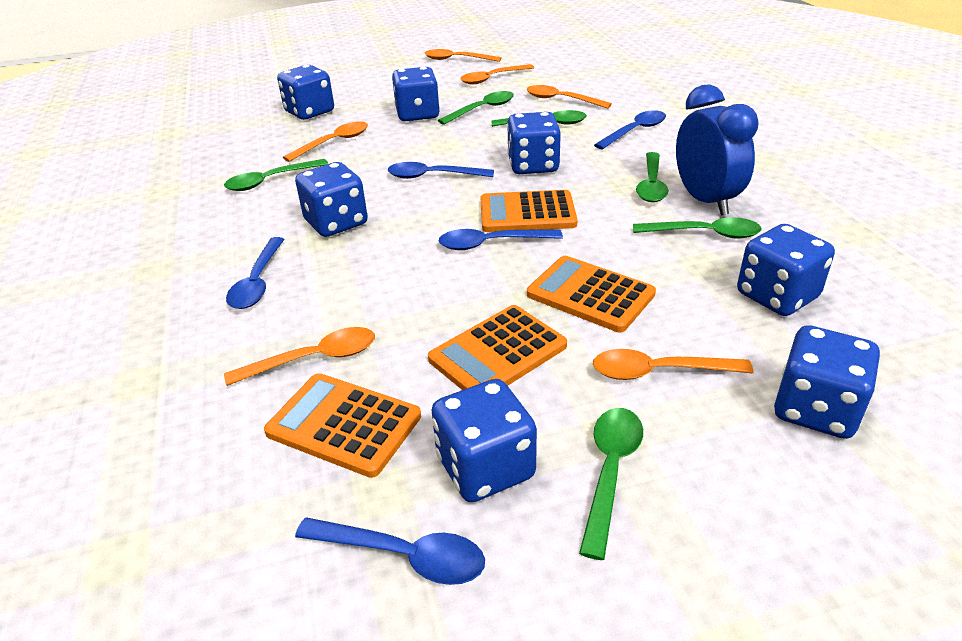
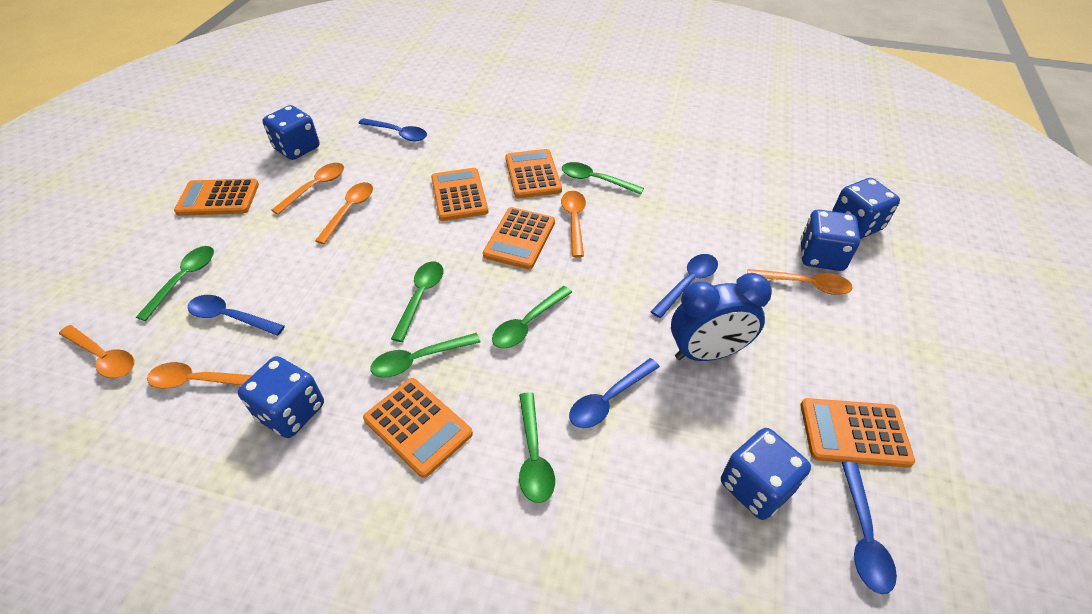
blue dice: [277,65,334,120] [295,162,368,237] [392,67,440,121] [431,379,537,502] [507,112,561,174] [737,224,835,316] [774,325,880,439] = 7 -> [238,356,324,438] [262,105,320,160] [721,428,811,520] [800,210,860,271] [832,178,900,239] = 5
orange calculator: [264,373,421,478] [428,305,567,390] [481,190,578,232] [527,256,656,332] = 4 -> [174,178,259,216] [363,378,473,478] [431,168,488,221] [483,207,555,269] [505,149,562,198] [800,398,915,468] = 6

